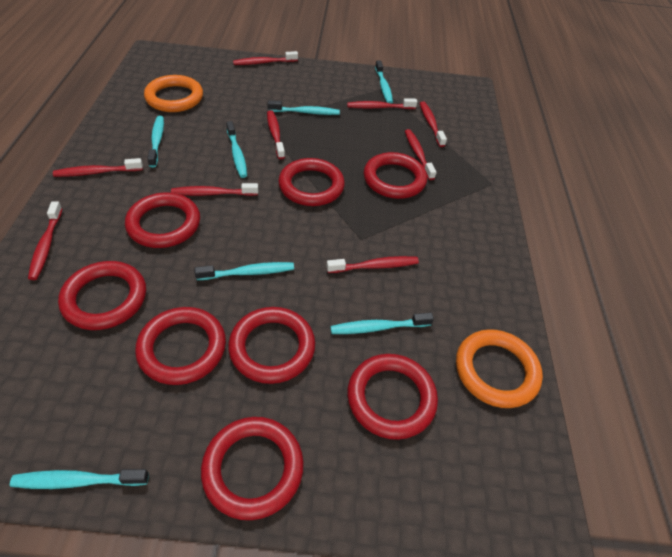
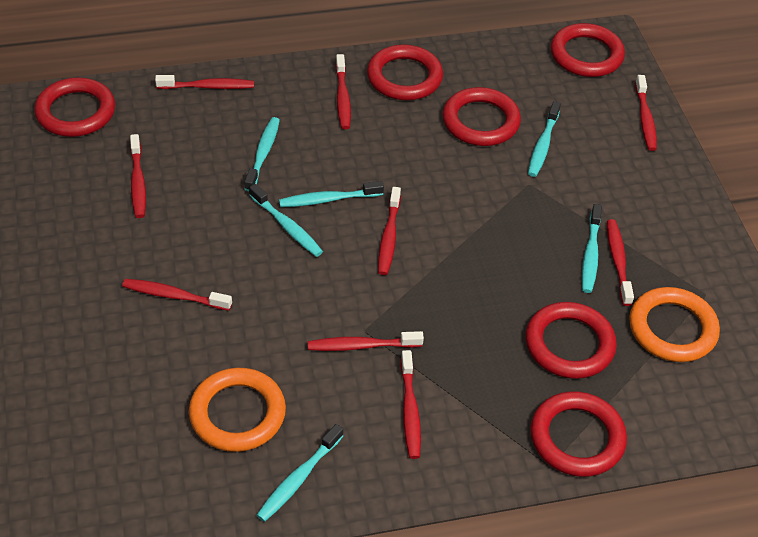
red ring: [58,261,146,330] [125,192,200,248] [135,307,226,385] [201,417,304,520] [228,307,315,384] [278,158,345,206] [347,354,438,440] [364,152,427,199] = 8 -> [34,77,115,137] [367,44,443,100] [442,87,521,146] [525,302,617,379] [530,391,627,477] [551,23,625,77] = 6
turquoise toothbrush: [10,469,149,489] [148,116,164,168] [194,262,294,280] [226,121,247,178] [268,100,340,115] [330,313,434,334] [375,60,393,104] = 7 -> [244,117,280,191] [249,184,323,257] [256,424,343,522] [279,181,384,207] [528,101,561,177] [582,204,602,293] = 6

